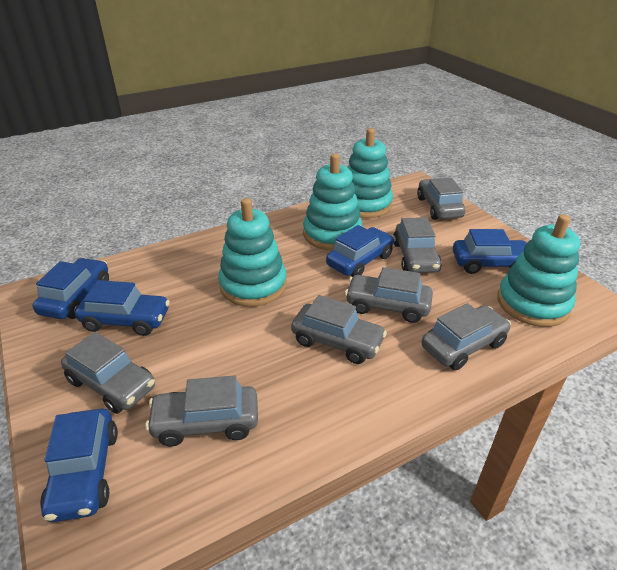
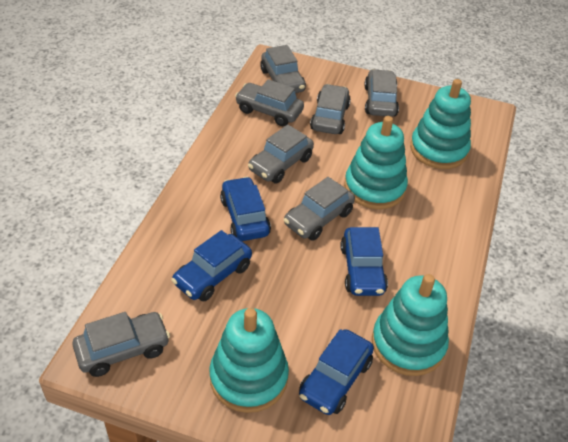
blue car: [33,258,109,319] [40,409,118,522] [75,280,170,336] [326,225,394,277] [453,229,527,274] = 5 -> [171,230,252,301] [220,177,271,241] [299,329,374,415] [340,227,388,296] = 4

